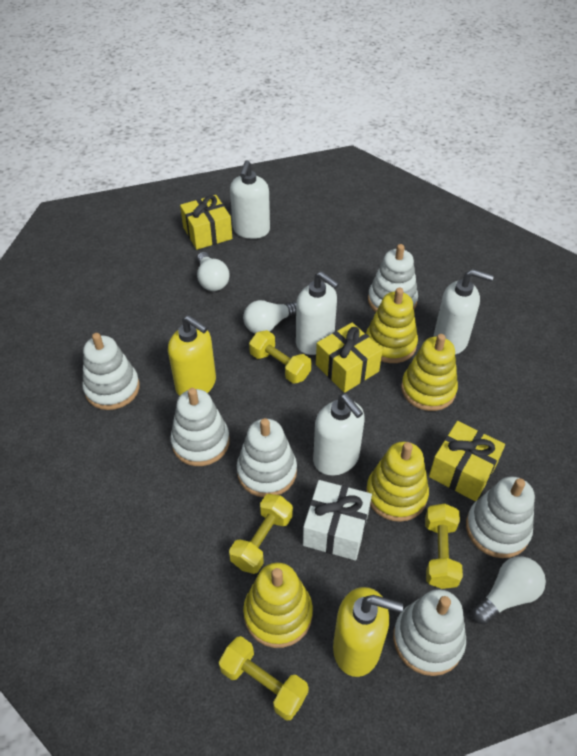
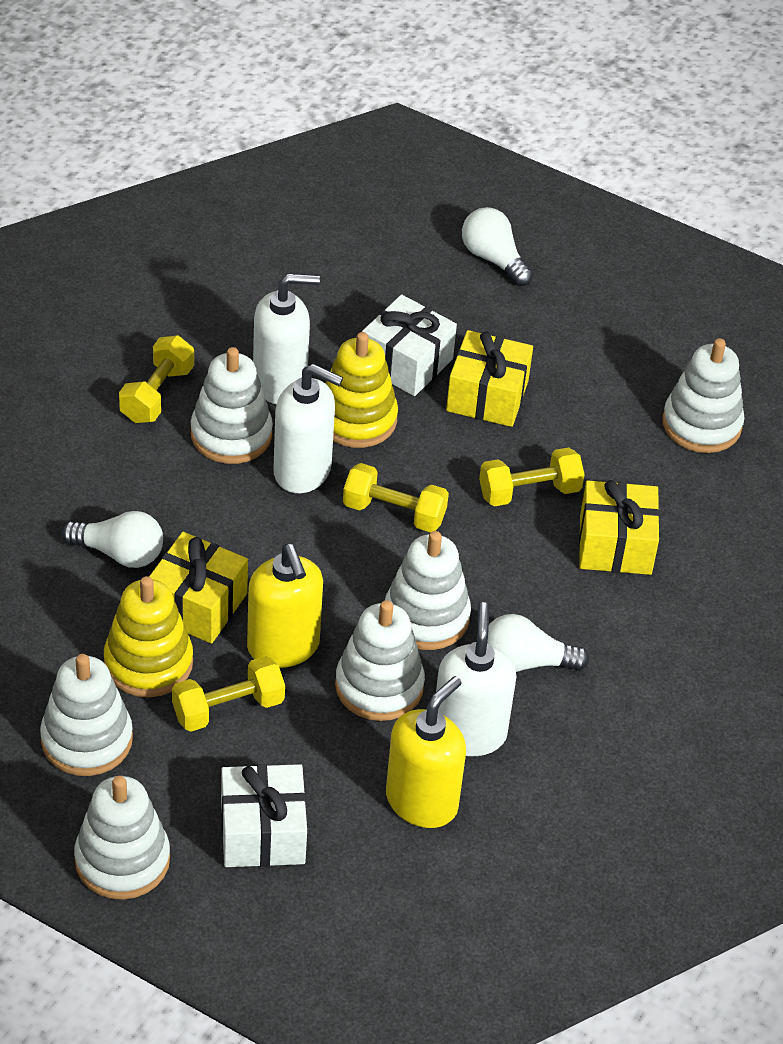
white gift: [303,480,372,561] = 1 -> [221,764,307,867] [362,294,457,396] = 2
white soap dispenser: [230,160,270,239] [296,271,339,355] [313,394,365,476] [434,269,494,354] = 4 -> [253,274,320,405] [273,364,343,493] [436,602,517,756] = 3
yellow stacking toy: [243,562,313,648] [366,288,418,363] [366,441,429,522] [401,334,458,411] = 4 -> [104,576,193,697] [325,332,398,448] = 2

